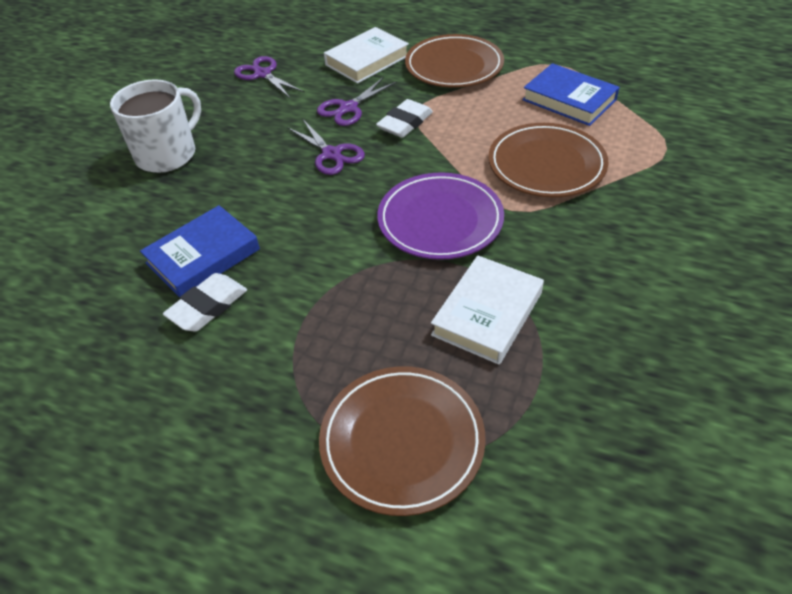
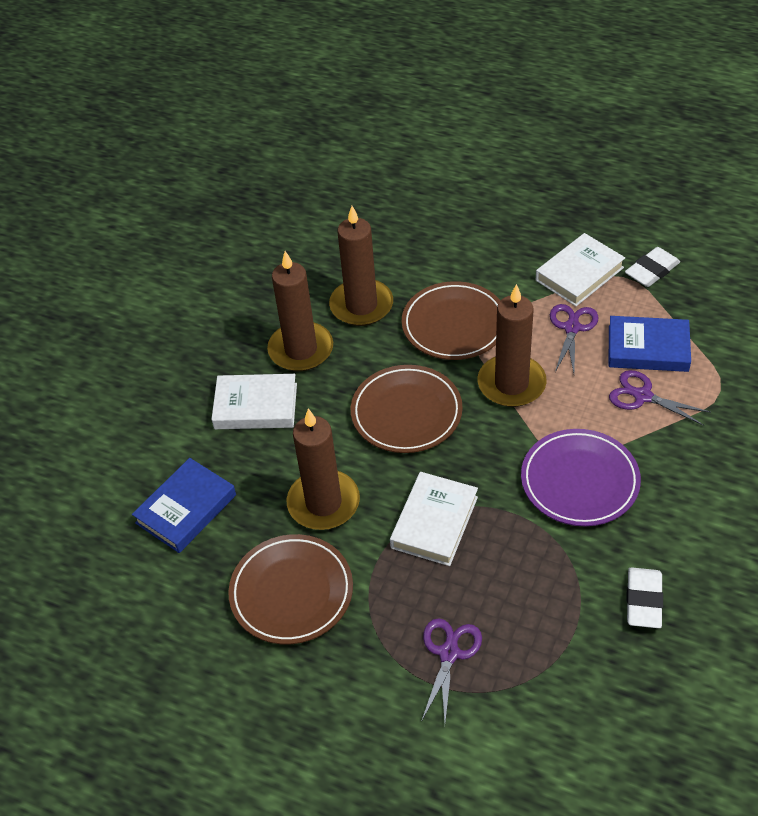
brown candle: none = 0 -> [267,251,333,371] [287,408,360,530] [329,206,393,326] [478,284,547,407] = 4
white book: [324,27,409,84] [431,255,544,365] = 2 -> [211,374,297,429] [390,472,478,566] [536,233,625,306] = 3
white mug: [110,79,201,173] = 1 -> none = 0

